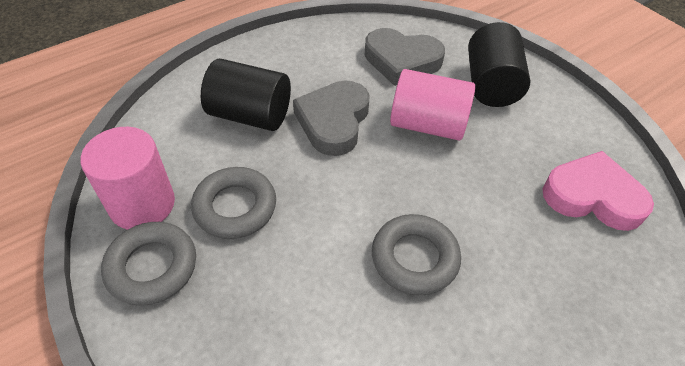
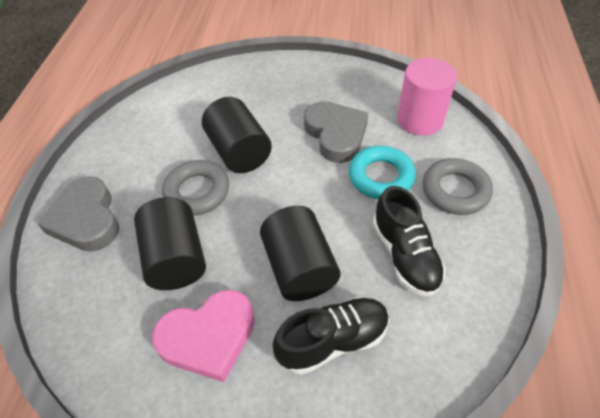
black cylinder: [201,59,291,131] [468,22,530,107] = 2 -> [134,197,206,290] [202,97,272,173] [260,206,341,301] = 3
black shoe: none = 0 -> [272,297,389,375] [373,186,446,296] = 2
grey ring: [101,222,196,306] [191,167,276,239] [372,214,461,295] = 3 -> [162,160,229,216] [423,158,493,215] = 2
pink cylinder: [81,127,175,230] [390,69,476,141] = 2 -> [397,58,457,136] = 1
turquoise ring: none = 0 -> [349,146,416,199] = 1

